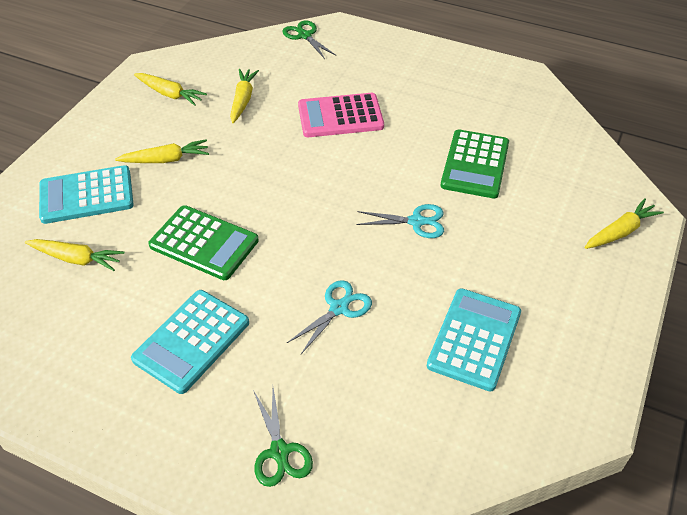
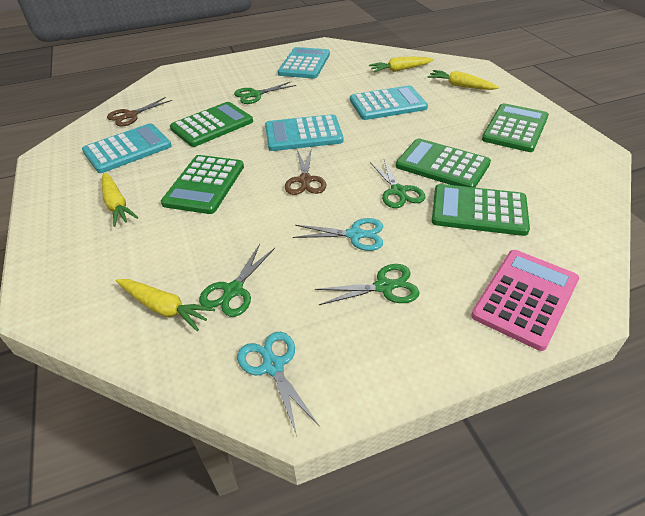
brown scissors: none = 0 -> [107,97,172,126] [285,150,326,195] = 2
green calculator: [148,205,259,280] [440,129,509,199] = 2 -> [161,155,244,214] [170,102,253,147] [396,138,491,188] [432,184,530,236] [482,103,549,152] = 5
green scissors: [253,388,313,487] [282,20,336,59] = 2 -> [199,244,275,317] [234,82,296,104] [315,264,419,305] [370,159,425,208] = 4
turquoise calculator: [39,165,134,224] [131,290,249,394] [427,288,521,392] = 3 -> [82,123,172,173] [265,114,343,151] [278,47,330,79] [350,85,428,120] = 4
yellow carrot: [25,239,125,271] [115,139,209,163] [134,73,207,106] [230,69,259,123] [585,198,664,249] = 5 -> [102,173,138,227] [116,279,215,331] [369,57,434,72] [427,70,499,90] = 4

